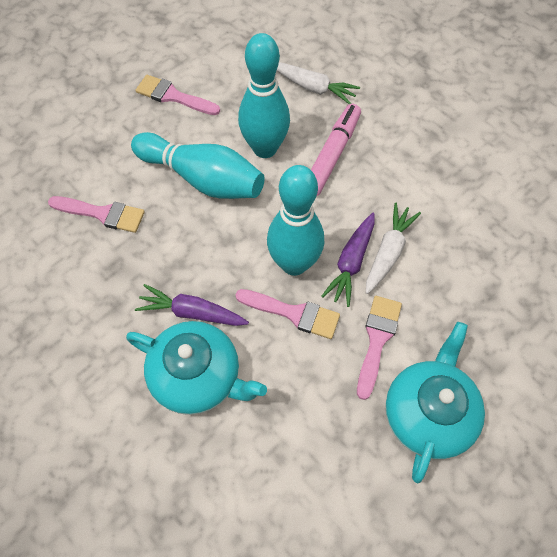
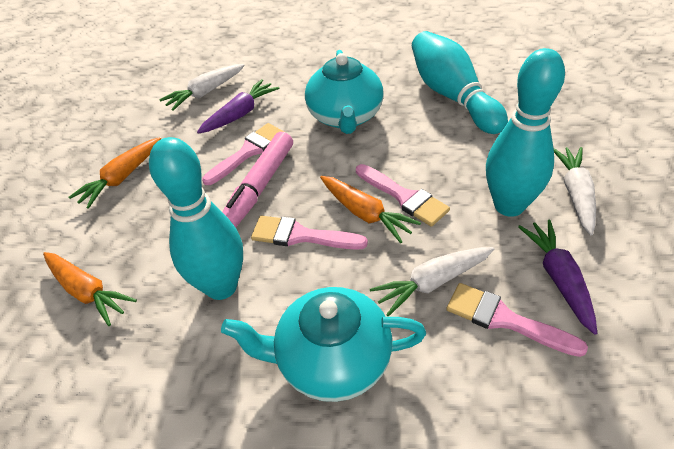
orange carrot: none = 0 -> [43,252,137,326] [69,137,161,209] [320,176,421,243] = 3
white carrot: [277,62,360,104] [366,203,421,294] = 2 -> [159,64,245,111] [370,247,494,317] [554,147,596,235] = 3

